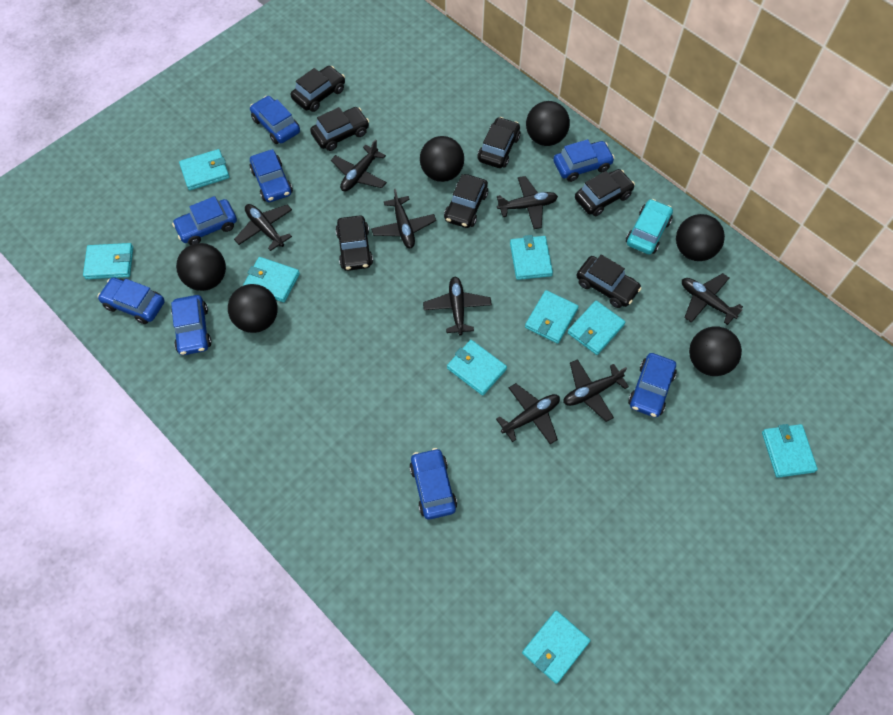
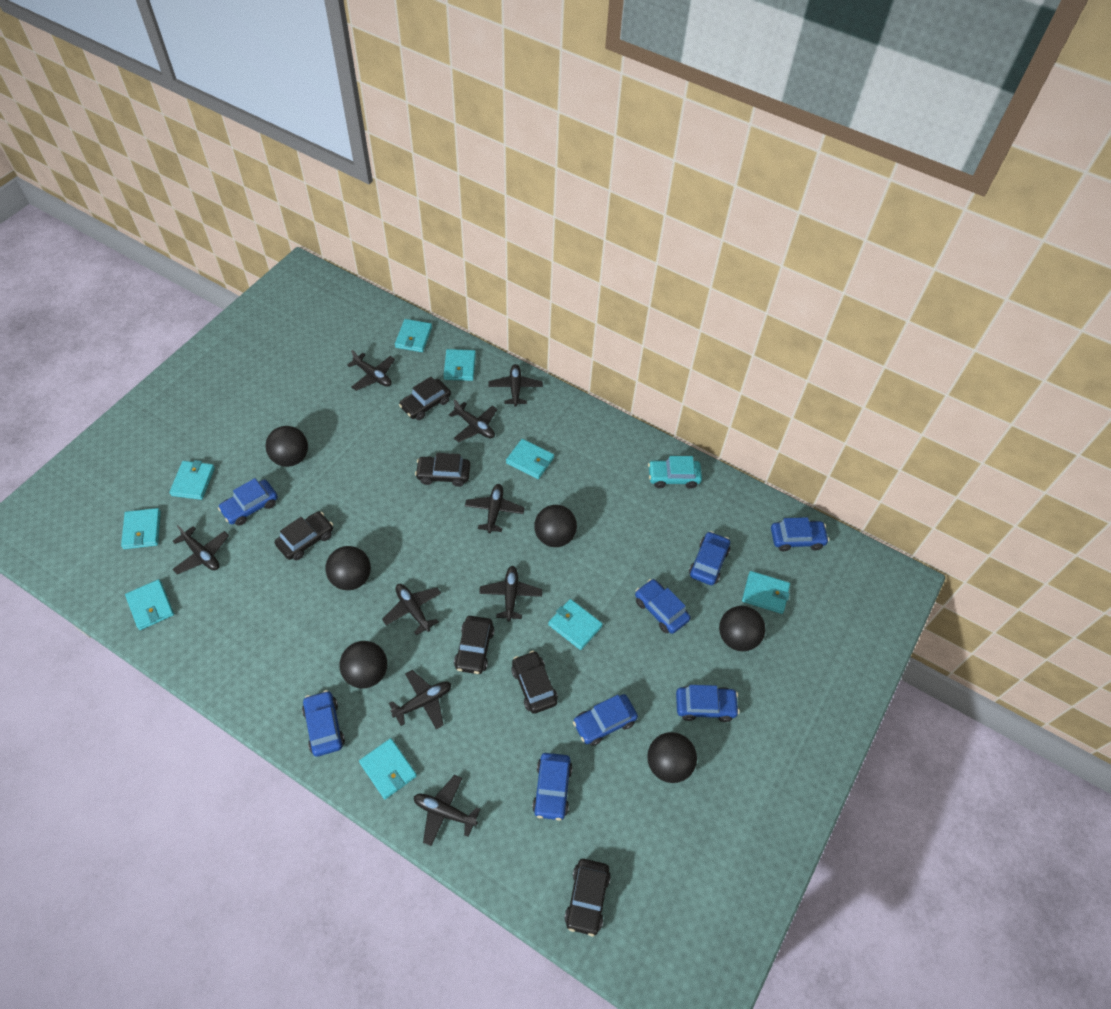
black car: [290,66,345,112] [310,107,369,151] [335,215,373,271] [444,174,488,228] [478,117,520,168] [575,169,635,216] [576,255,642,308] = 7 -> [275,512,333,561] [399,377,451,420] [415,453,470,487] [454,616,494,674] [511,651,558,714] [564,859,611,936] = 6
black plane: [234,204,292,251] [331,139,387,191] [371,189,436,248] [423,277,492,335] [496,383,560,444] [497,176,558,229] [563,359,629,422] [682,273,743,325] = 8 -> [172,525,229,574] [347,350,395,391] [382,584,441,636] [389,670,451,729] [414,775,480,846] [449,399,497,442] [465,484,525,533] [479,566,542,621] [488,364,543,407] = 9

